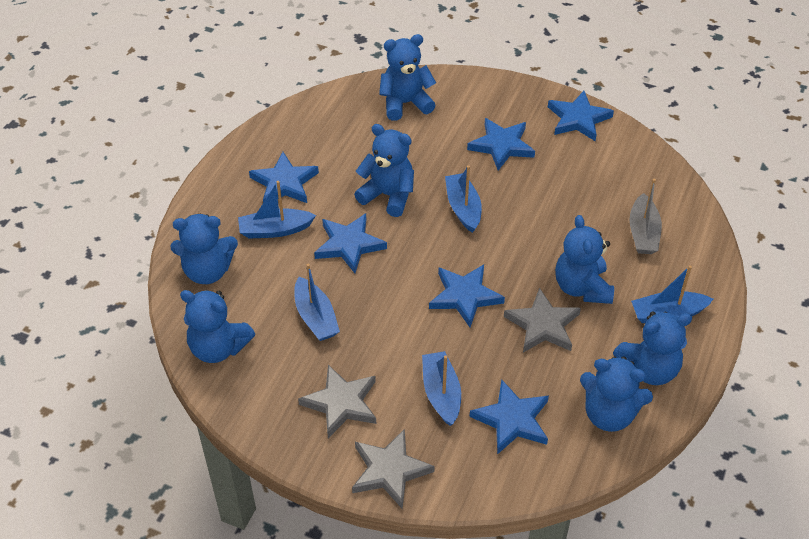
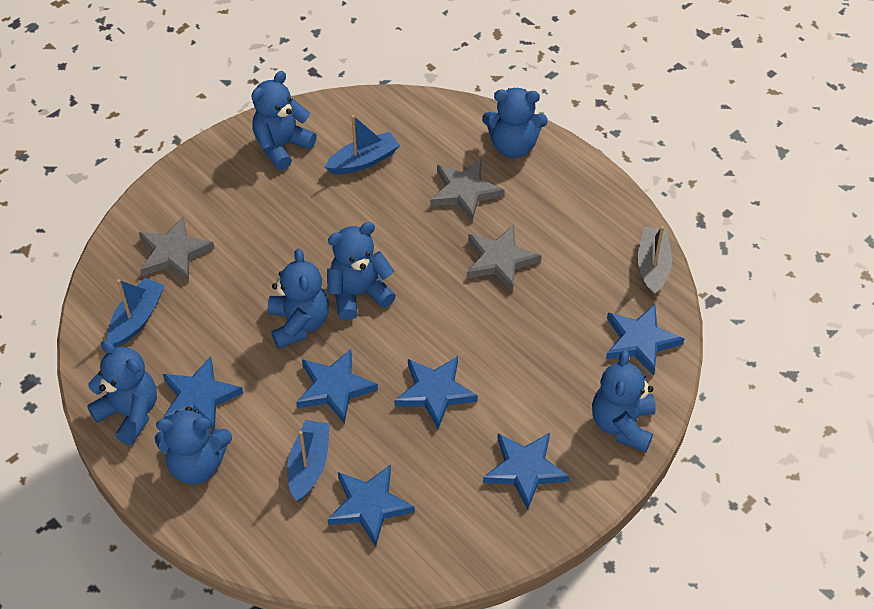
blue boat: [238,181,316,239] [294,264,340,341] [422,351,461,426] [445,166,482,233] [631,265,713,323] = 5 -> [107,278,165,348] [287,420,330,501] [325,115,400,174] = 3

